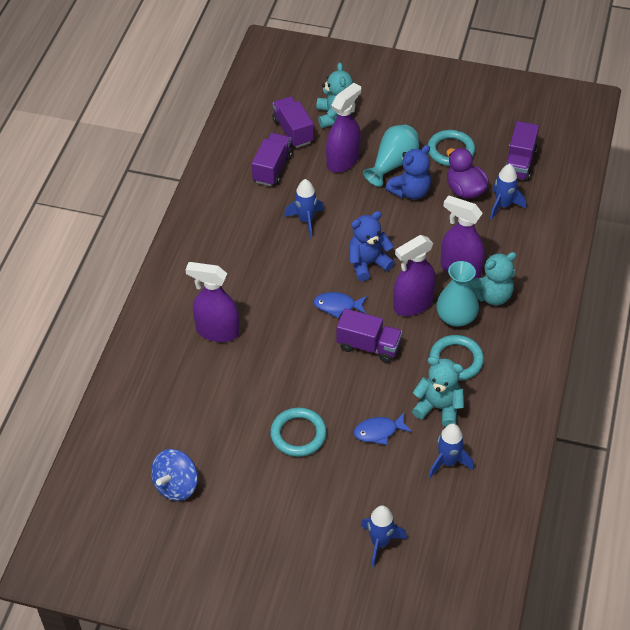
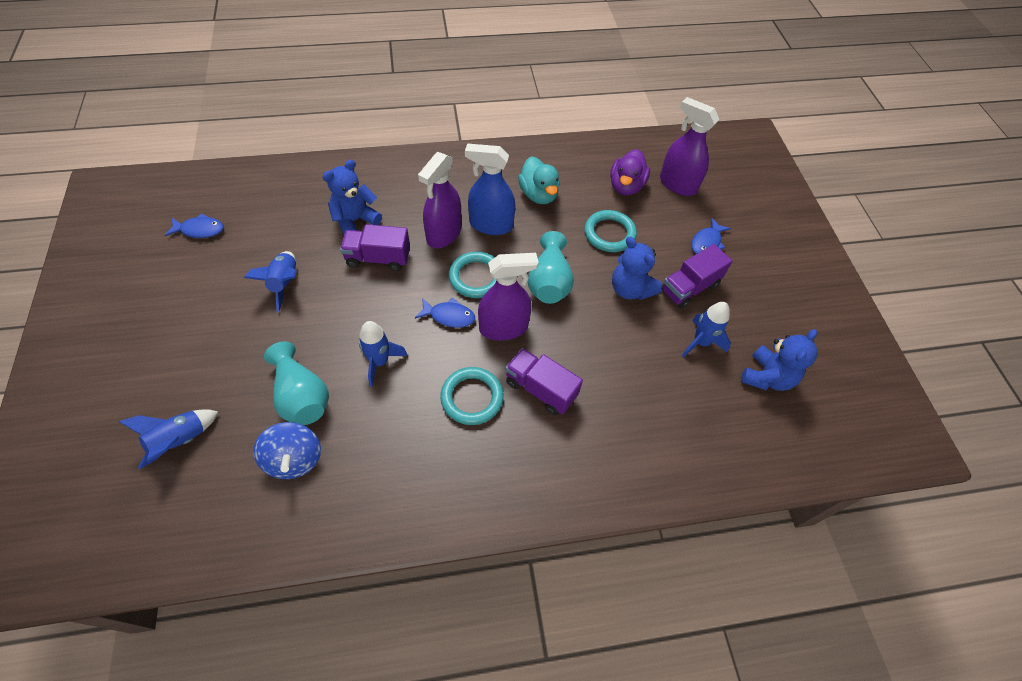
blue fish: [313,292,367,318] [354,413,412,445] = 2 -> [165,213,224,238] [415,298,475,328] [691,218,731,254] = 3
blue spray bottle: none = 0 -> [465,143,515,235] = 1
blue teddy bear: [349,211,395,281] [385,145,431,200] = 2 -> [323,160,382,234] [612,237,662,300] [741,329,817,391] = 3
purple spray bottle: [185,262,240,342] [326,83,361,173] [393,235,436,316] [440,195,485,278] = 4 -> [418,152,461,248] [478,253,539,341] [660,97,719,196] = 3
purple truck: [252,133,293,186] [272,96,314,148] [336,308,402,363] [505,121,539,181] = 4 -> [340,224,410,271] [505,348,583,415] [661,244,732,309] = 3
turquoise duck: none = 0 -> [518,156,559,204] = 1
turquoise teddy bear: [316,62,355,128] [412,357,464,427] [469,252,517,305] = 3 -> none = 0

